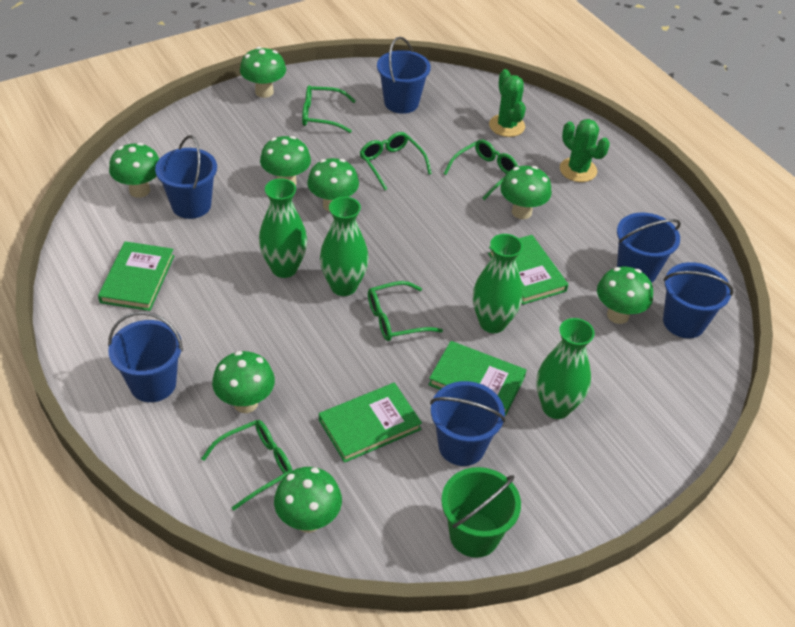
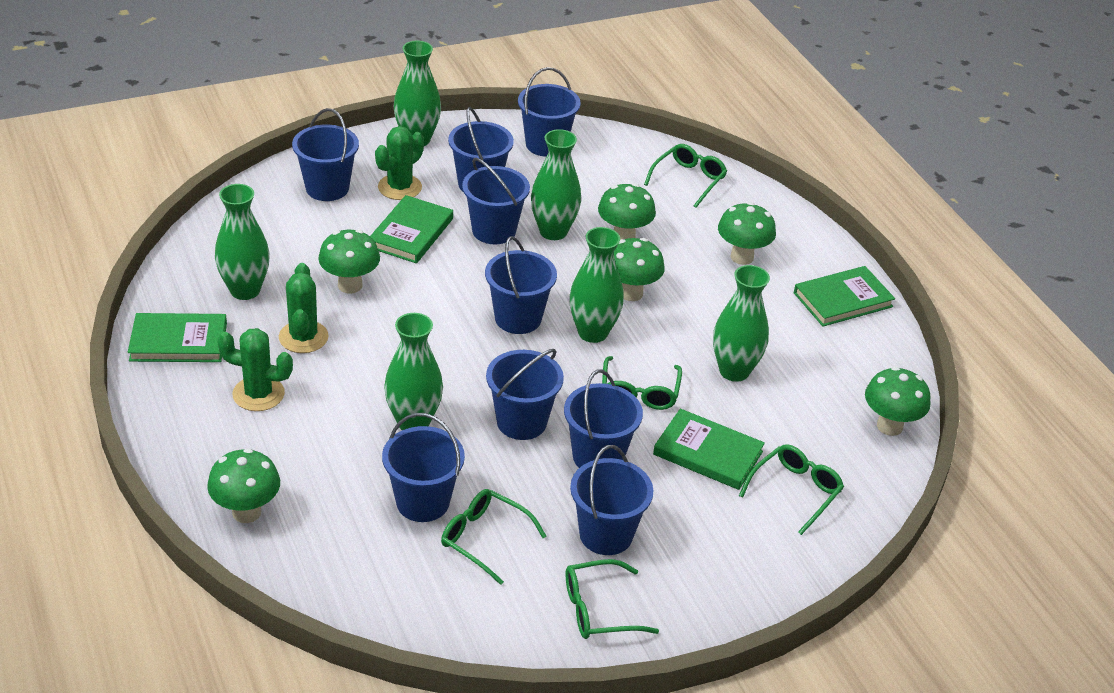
blue bucket: [108,311,183,402] [155,135,217,219] [377,37,431,114] [430,381,506,466] [617,213,681,283] [663,262,733,338] = 6 -> [292,108,359,201] [382,413,465,522] [448,107,514,191] [462,158,530,244] [485,236,557,334] [486,349,564,440] [518,67,581,157] [564,370,643,468] [570,445,654,555] = 9
green bucket: [441,467,521,558] = 1 -> none = 0
green cactus: [489,69,526,137] [560,119,610,182] = 2 -> [217,328,293,411] [279,263,329,353] [375,126,424,200] = 3
green mushroom: [109,143,159,198] [212,351,275,413] [240,47,286,98] [260,136,311,185] [274,467,342,533] [307,158,359,212] [500,166,552,219] [597,267,653,324] = 8 -> [207,448,280,523] [318,229,380,294] [598,183,656,240] [613,238,665,301] [718,202,776,265] [865,367,930,436] = 6
green vase: [259,178,307,278] [320,197,369,296] [473,234,523,333] [537,318,595,419] = 4 -> [215,184,270,300] [384,313,443,430] [394,41,441,146] [531,129,581,240] [569,227,624,343] [713,265,770,382] = 6

